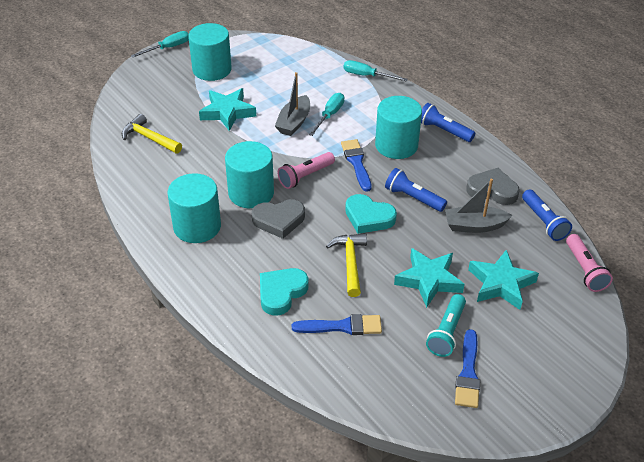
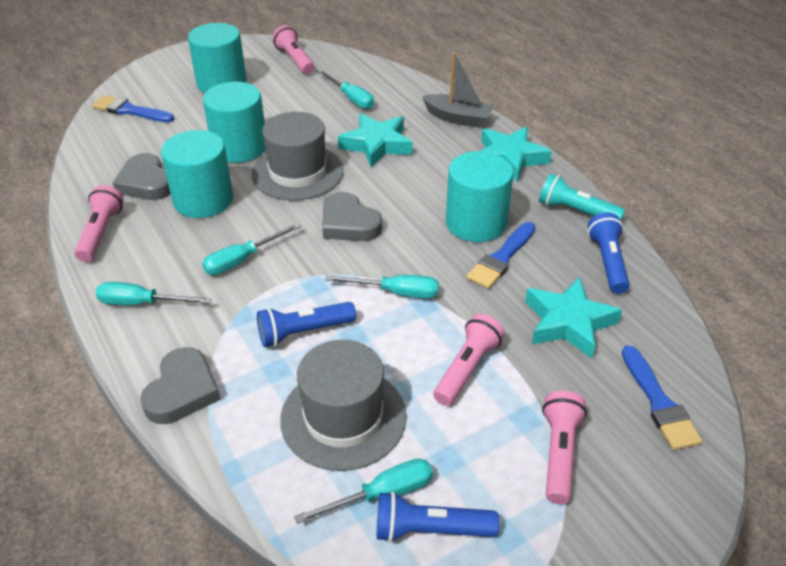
grey boat: [275,72,310,136] [445,179,513,233] = 2 -> [422,52,494,128] = 1
grey hat: none = 0 -> [251,112,344,201] [280,340,407,471] = 2
grey heart: [252,199,305,239] [466,168,520,205] = 2 -> [113,153,170,200] [140,347,221,424] [322,192,382,241] = 3
pink flashlight: [278,152,335,189] [566,234,613,292] = 2 -> [74,185,124,262] [272,25,314,74] [433,314,505,406] [542,391,587,504] = 4
turquoise heart: [260,268,309,316] [345,194,397,234] = 2 -> none = 0
turquoise screwdriver: [131,31,189,58] [309,93,344,136] [343,60,408,82] = 3 -> [96,282,212,305] [202,223,301,275] [294,458,433,524] [318,69,374,109] [325,275,439,299] = 5
yellow hammer: [122,114,182,153] [326,233,367,297] = 2 -> none = 0

